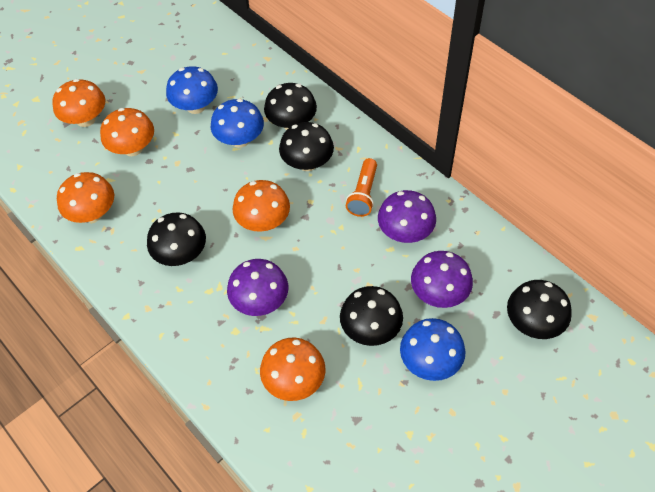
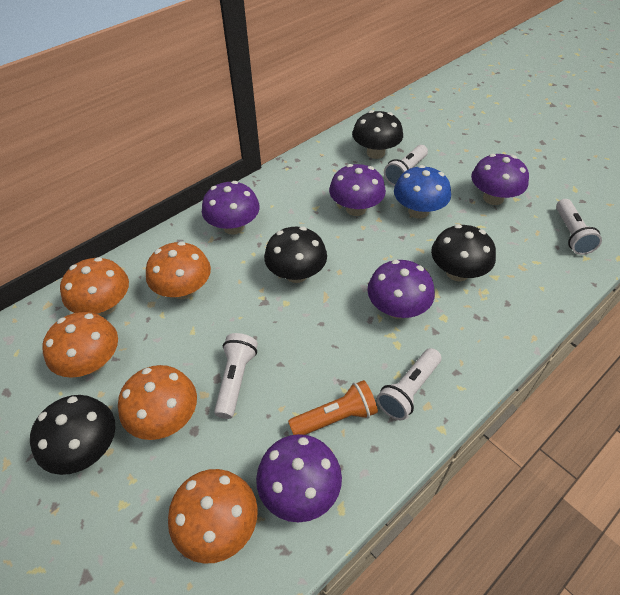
black mushroom: [147,212,206,266] [264,83,317,130] [279,122,334,171] [340,286,403,346] [507,280,572,339] = 5 -> [30,395,116,475] [264,226,327,283] [352,110,403,159] [431,224,496,281] = 4
blue mushroom: [166,66,218,114] [211,99,264,148] [400,318,465,381] = 3 -> [394,165,451,219] = 1
purple mushroom: [227,259,288,316] [378,190,436,243] [411,251,473,308] = 3 -> [202,181,260,235] [256,434,342,522] [329,164,386,216] [367,260,435,319] [471,154,529,205] = 5
white flashlight: none = 0 -> [214,333,258,419] [377,348,441,420] [384,145,428,186] [556,199,602,255] = 4

